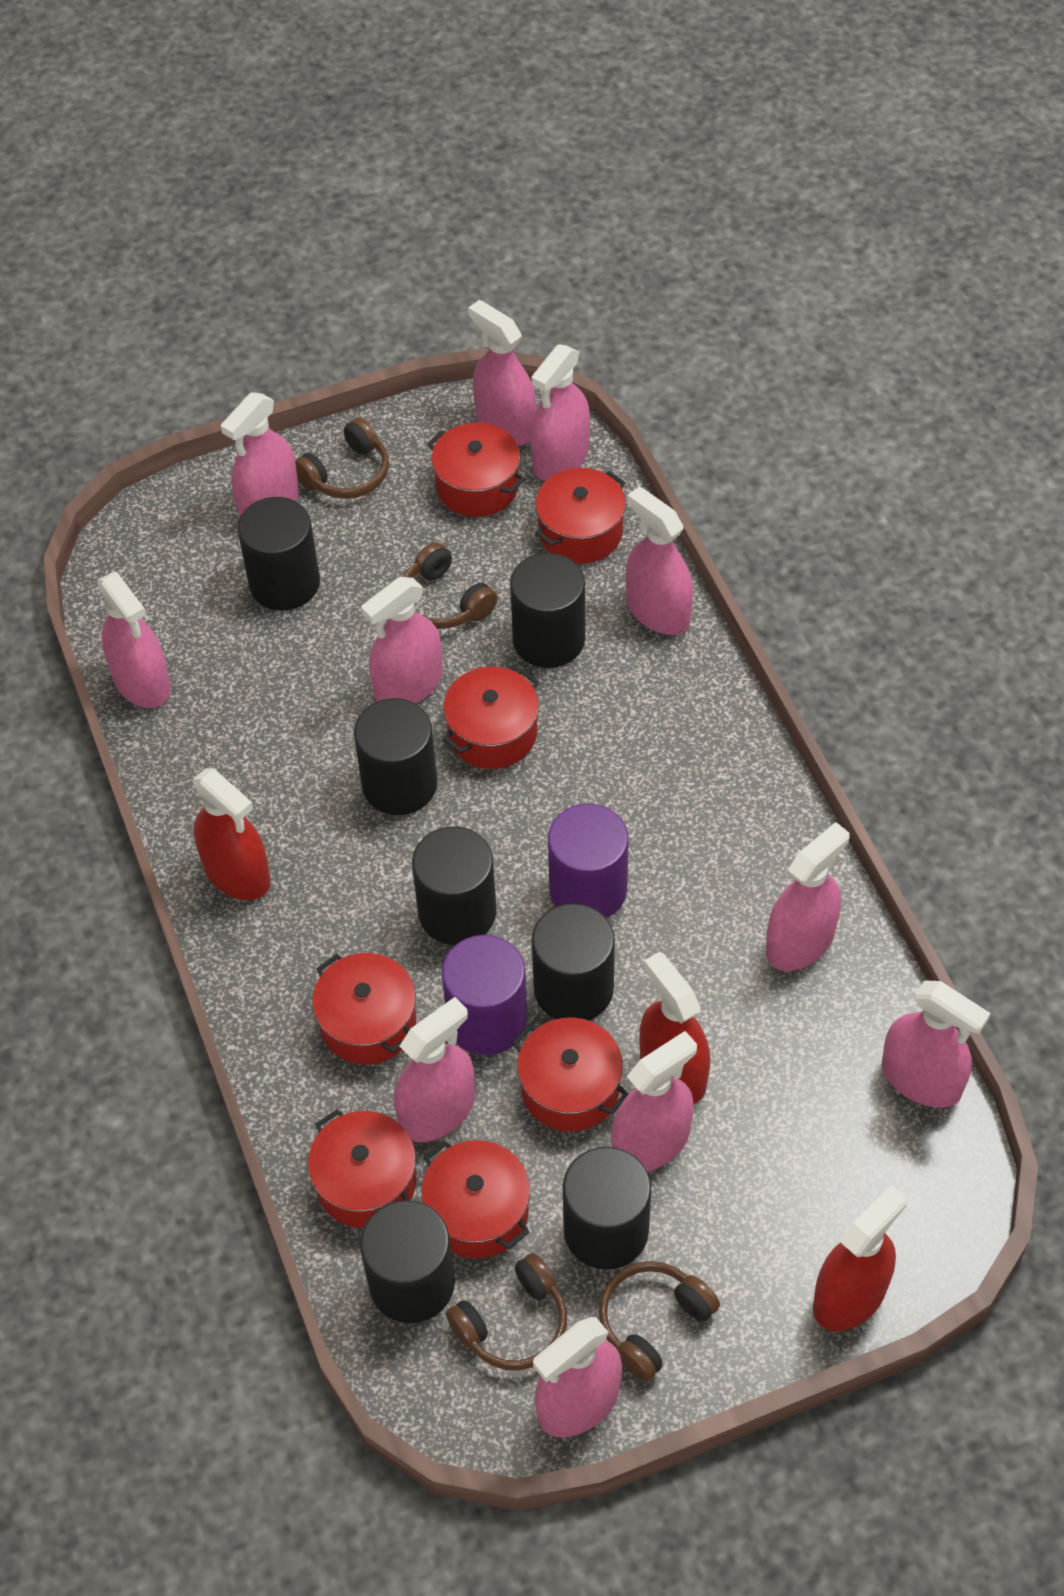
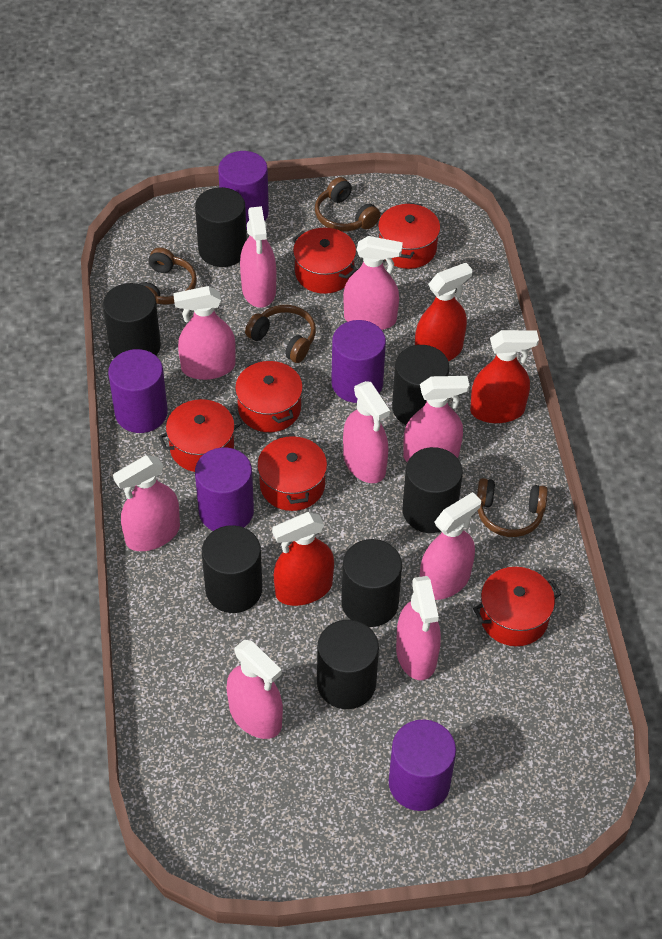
pink spray bottle: [97,572,171,708] [221,392,299,519] [361,577,443,703] [394,997,475,1142] [468,300,536,446] [531,344,590,481] [533,1317,622,1437] [612,1031,697,1172] [626,486,693,635] [766,822,849,971] [882,980,991,1108] = 11 -> [113,455,180,551] [173,286,236,380] [227,640,283,739] [240,206,276,308] [343,236,403,330] [343,381,390,483] [396,576,441,680] [403,376,469,462] [420,492,481,600] = 9
purple cylinder: [442,935,528,1055] [548,804,629,918] = 2 -> [108,349,168,433] [195,448,254,531] [218,151,269,230] [331,320,386,403] [389,719,456,811] = 5
red pot: [308,1109,416,1228] [312,953,416,1065] [421,1140,530,1258] [428,423,525,517] [443,666,539,769] [512,1017,629,1132] [535,468,626,564] = 7 -> [158,399,242,472] [235,359,303,432] [257,433,327,511] [292,228,358,294] [378,202,440,269] [473,567,561,646] = 6

